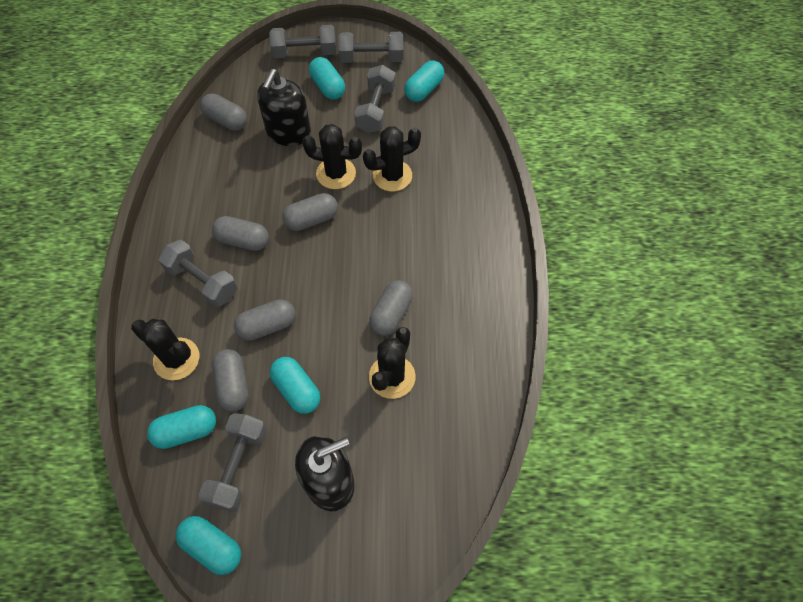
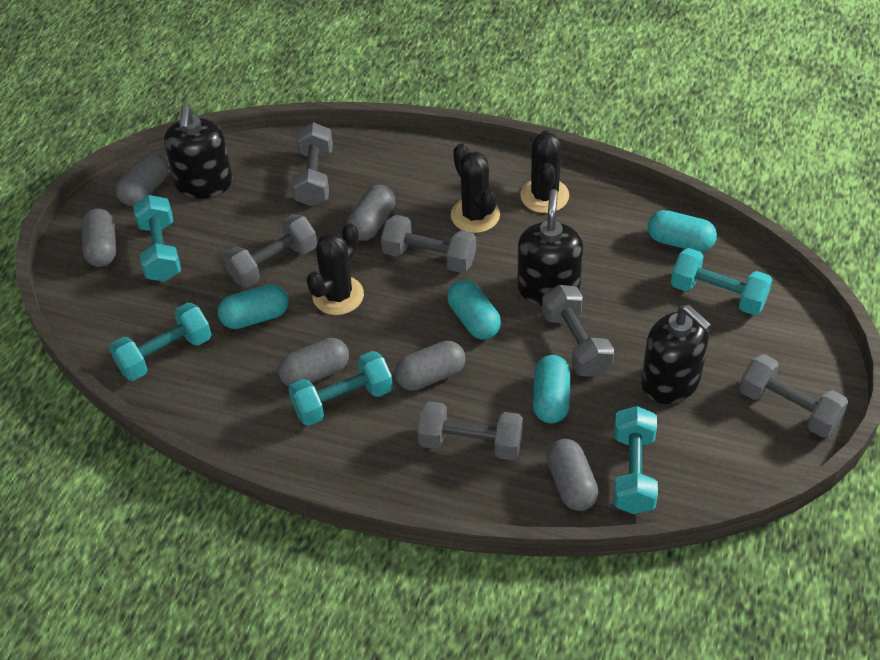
black cactus: [131,319,199,380] [302,124,362,189] [363,127,421,191] [369,327,415,399] = 4 -> [306,223,364,315] [451,143,500,233] [520,131,569,213] = 3
black soap dispenser: [257,69,311,146] [295,436,355,511] = 2 -> [164,105,233,199] [517,189,583,306] [641,305,711,404] = 3
grey dumbbell: [158,240,237,308] [198,413,267,512] [269,25,336,58] [338,32,403,63] [354,65,396,133] = 5 -> [223,214,317,288] [291,122,333,206] [381,215,476,273] [418,401,523,460] [542,285,614,377] [740,354,848,437] = 6
turquoise capsule: [147,405,216,449] [176,516,241,575] [270,357,320,414] [309,57,345,100] [404,60,444,102] = 5 -> [218,284,289,329] [447,280,501,339] [533,355,570,423] [648,210,717,252] = 4
turquoise dumbbell: none = 0 -> [109,302,212,381] [133,195,181,282] [289,351,393,426] [614,406,658,514] [671,248,772,315] = 5

